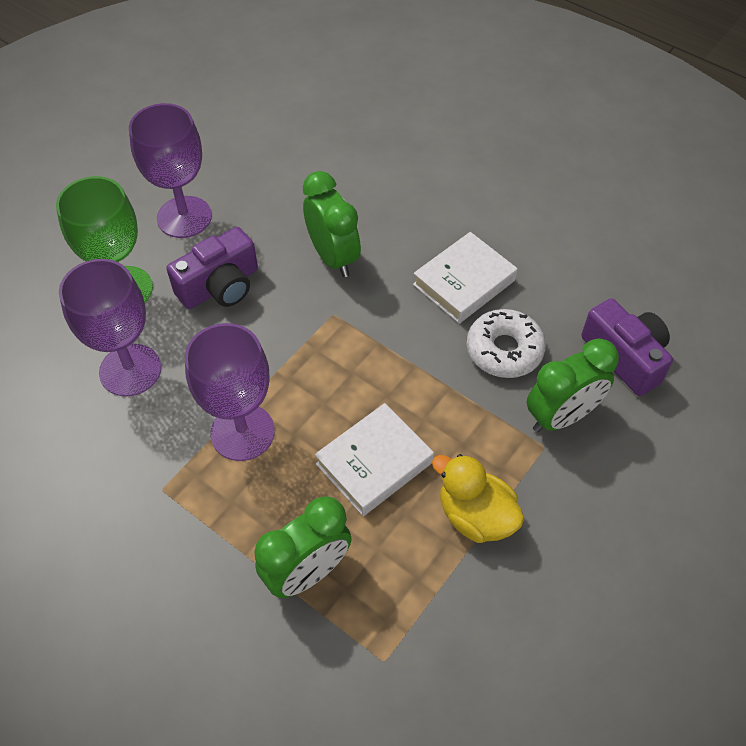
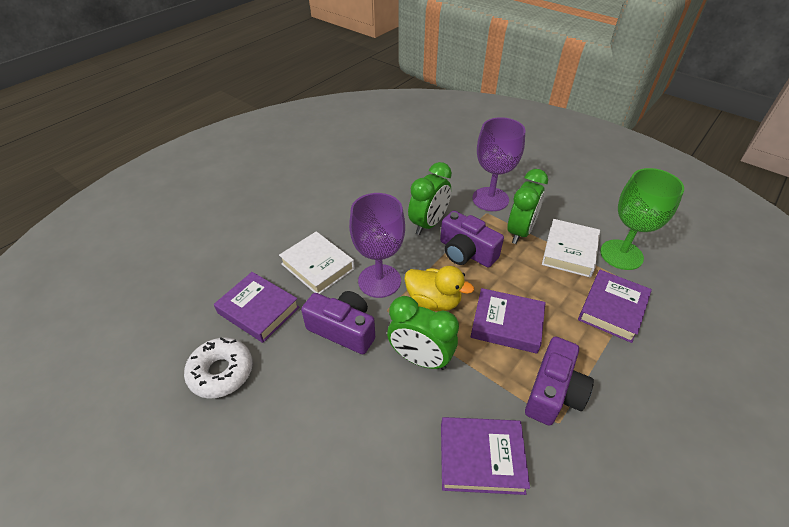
purple book: none = 0 -> [214,272,299,343] [441,417,530,495] [471,288,546,354] [578,270,652,343] = 4
purple camera: [166,227,258,309] [581,298,673,396] = 2 -> [301,291,375,354] [440,211,504,267] [525,336,594,426] = 3
purple goblet: [59,259,161,397] [129,103,212,238] [185,323,275,461] = 3 -> [349,193,405,298] [472,117,525,211] = 2

